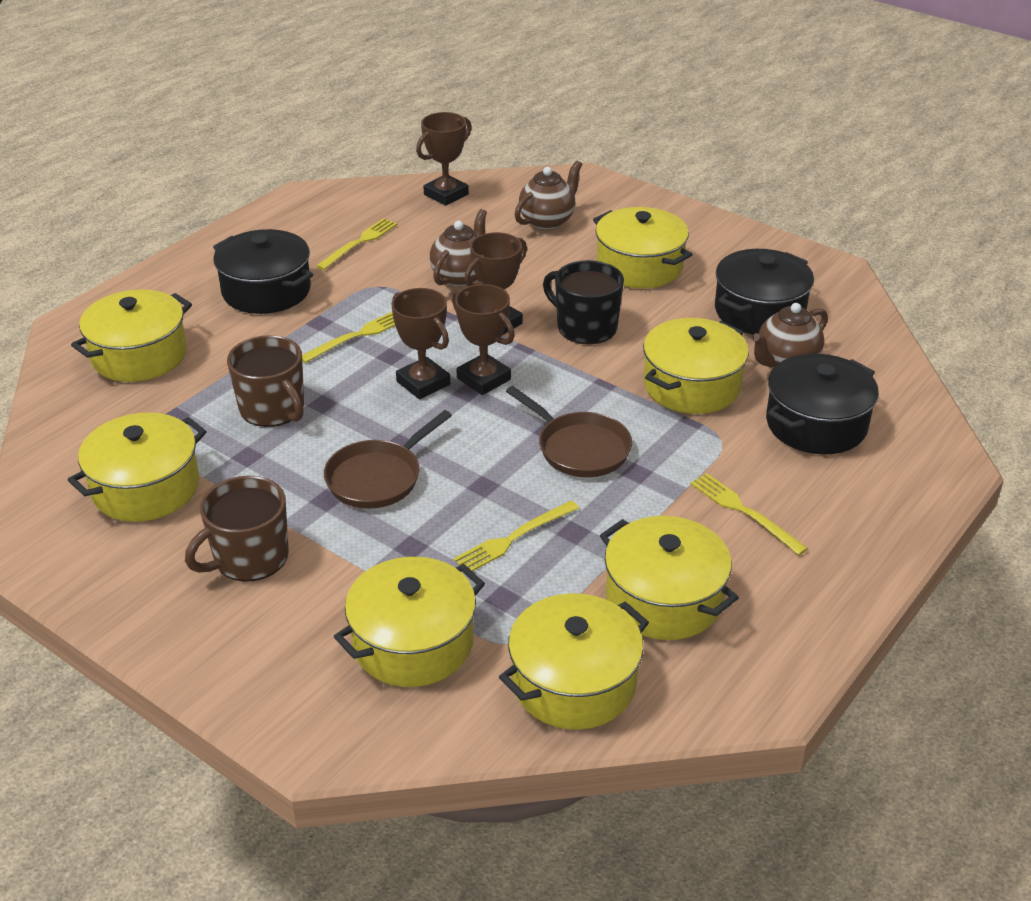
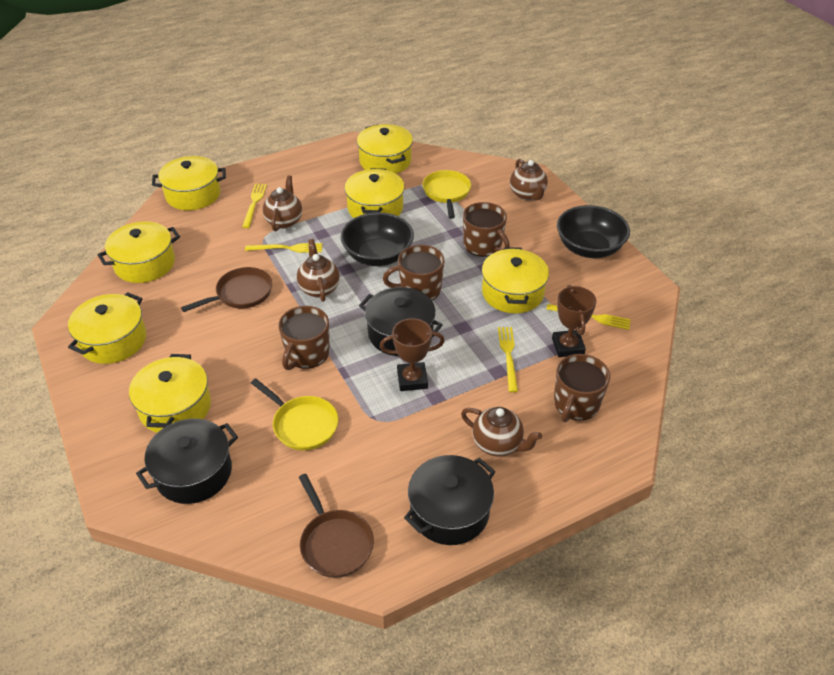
black bowl: none = 0 -> [341,212,414,266] [557,205,630,258] = 2
black mug: [543,260,624,344] = 1 -> none = 0
brown mug: [185,476,289,582] [227,335,304,427] = 2 -> [278,306,330,370] [383,245,445,300] [463,202,510,257] [554,354,610,422] = 4
brown teapot: [430,209,487,287] [514,160,582,230] [752,303,828,368] = 3 -> [263,175,302,231] [297,239,340,302] [461,407,542,456] [510,159,548,201] = 4
brown trophy: [391,288,450,399] [416,112,472,206] [452,284,515,395] [464,232,527,335] = 4 -> [380,318,445,391] [552,285,597,357] = 2
yellow pan: none = 0 -> [251,378,338,451] [422,170,471,219] = 2

